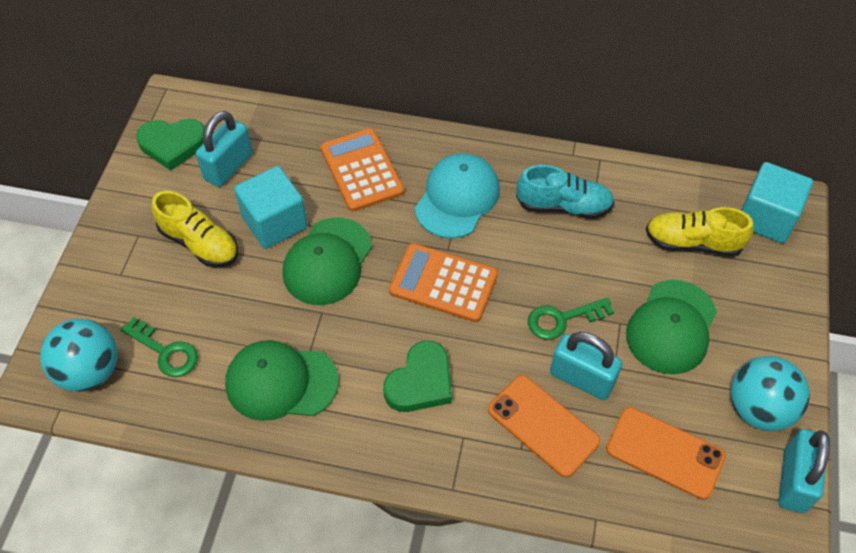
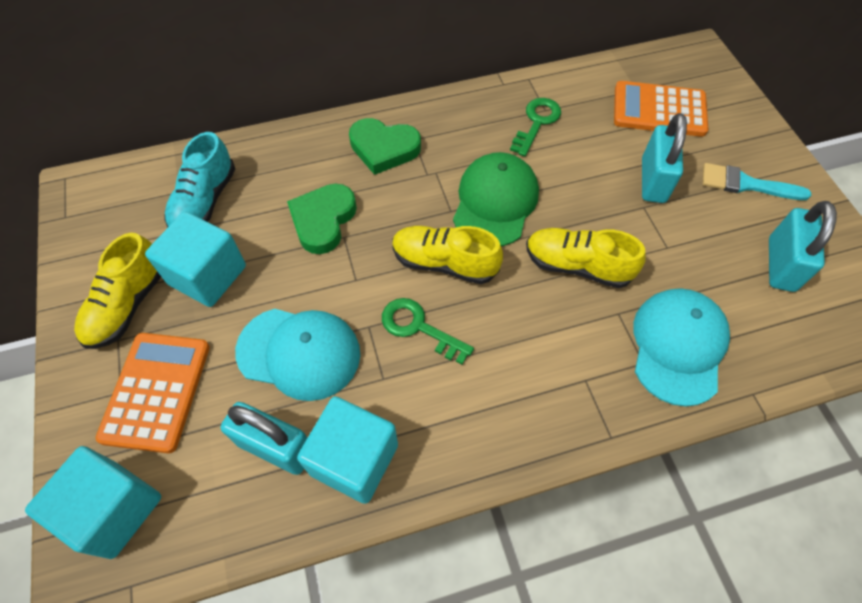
green cap: [225,340,339,421] [282,217,372,305] [626,280,717,374] = 3 -> [453,152,539,246] = 1
orange phone: [488,375,600,478] [606,407,726,500] = 2 -> none = 0
turquoise ball: [40,319,118,392] [731,356,810,431] = 2 -> none = 0
turquoise brush: none = 0 -> [702,163,811,200] = 1
turquoise cap: [415,153,500,238] = 1 -> [235,309,360,401] [633,288,730,407] = 2
turquoise cube: [234,166,308,249] [741,162,813,243] = 2 -> [25,446,161,559] [145,211,246,307] [297,396,398,504] = 3
yellow shoe: [152,191,238,267] [646,207,754,257] = 2 -> [74,233,161,349] [392,226,503,284] [526,228,646,288] = 3

